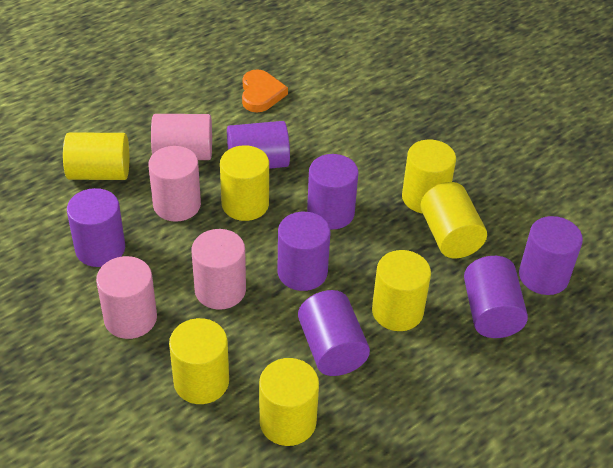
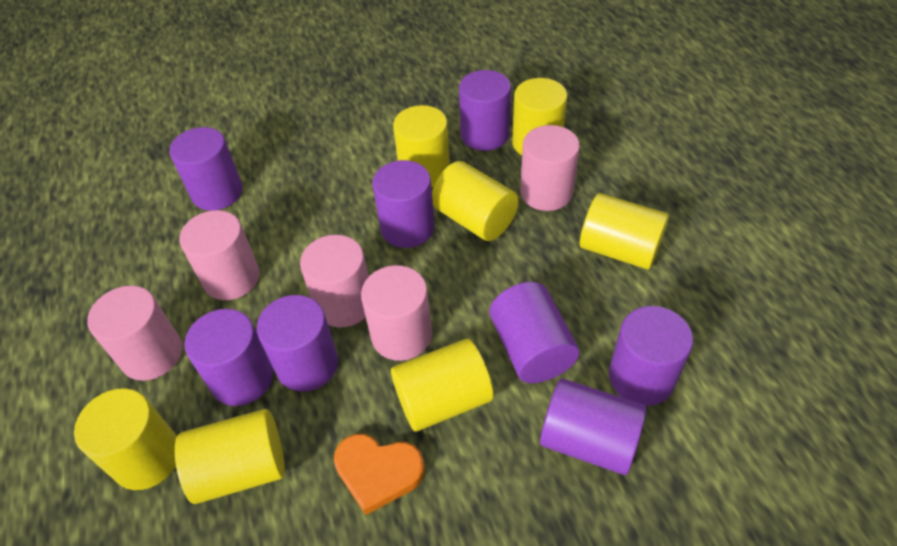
pink cylinder: [96,256,157,339] [148,146,201,222] [151,114,212,160] [192,229,246,310] = 4 -> [87,286,182,381] [180,210,260,300] [300,235,369,328] [361,265,432,361] [520,125,580,211] = 5
purple cylinder: [67,188,125,267] [227,121,290,169] [278,212,331,291] [298,290,370,376] [307,154,359,230] [464,256,528,338] [519,216,583,295] = 7 -> [169,127,243,211] [185,309,273,406] [257,295,338,392] [372,160,435,248] [459,70,511,151] [490,282,580,383] [540,378,647,475] [609,306,693,406] = 8

